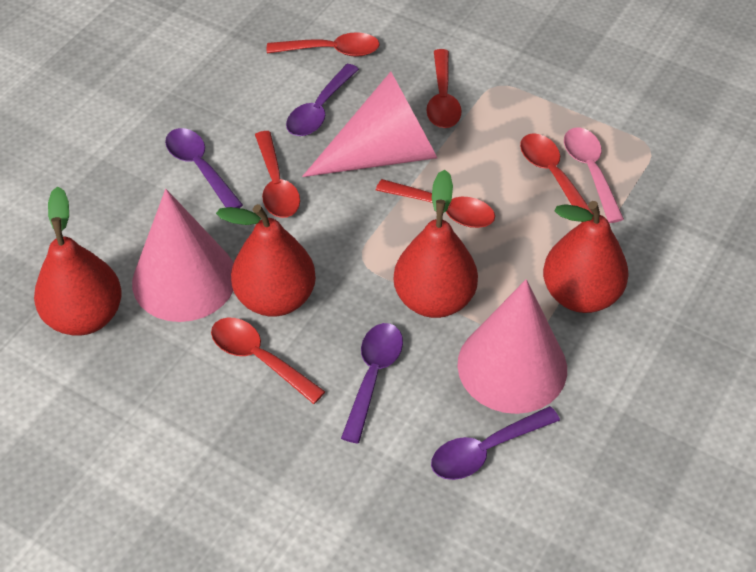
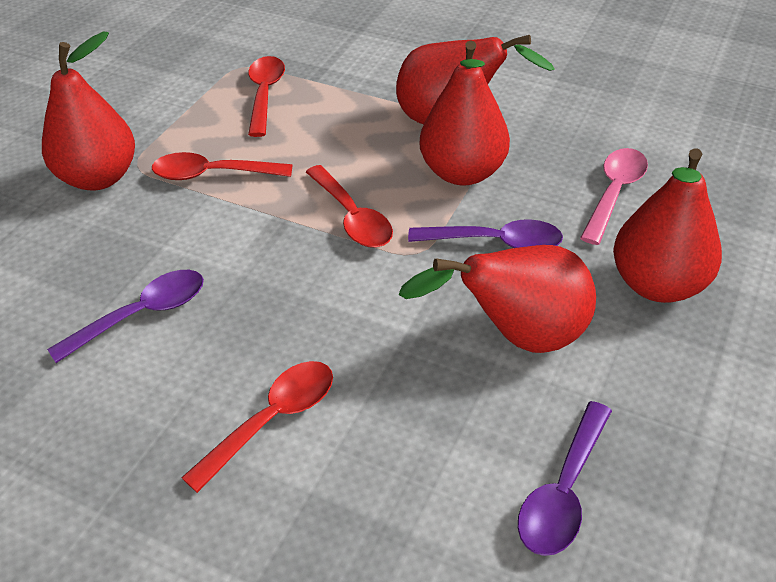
pink cone: [132,189,234,322] [302,71,437,177] [457,279,567,414] = 3 -> none = 0
purple spoon: [165,128,243,208] [286,64,359,136] [341,323,403,444] [431,406,560,480] = 4 -> [47,270,204,363] [408,219,563,248] [518,401,612,556] = 3
red pear: [34,186,122,336] [216,204,316,317] [393,170,478,318] [543,201,629,313] = 4 -> [42,32,135,190] [396,35,554,124] [399,245,596,353] [420,40,510,186] [613,149,722,303] = 5
red spoon: [211,318,325,404] [255,131,300,218] [267,32,380,57] [376,179,495,228] [426,49,462,128] [520,133,593,214] = 6 -> [152,152,293,180] [181,361,333,493] [248,56,285,137] [306,165,393,248] = 4

